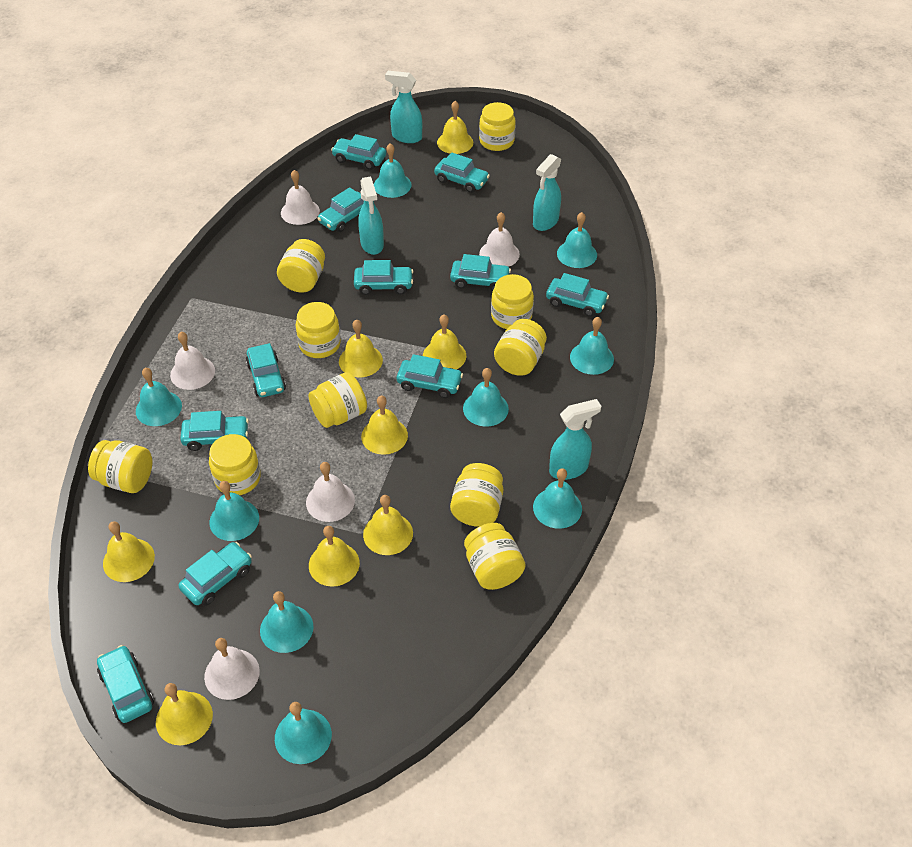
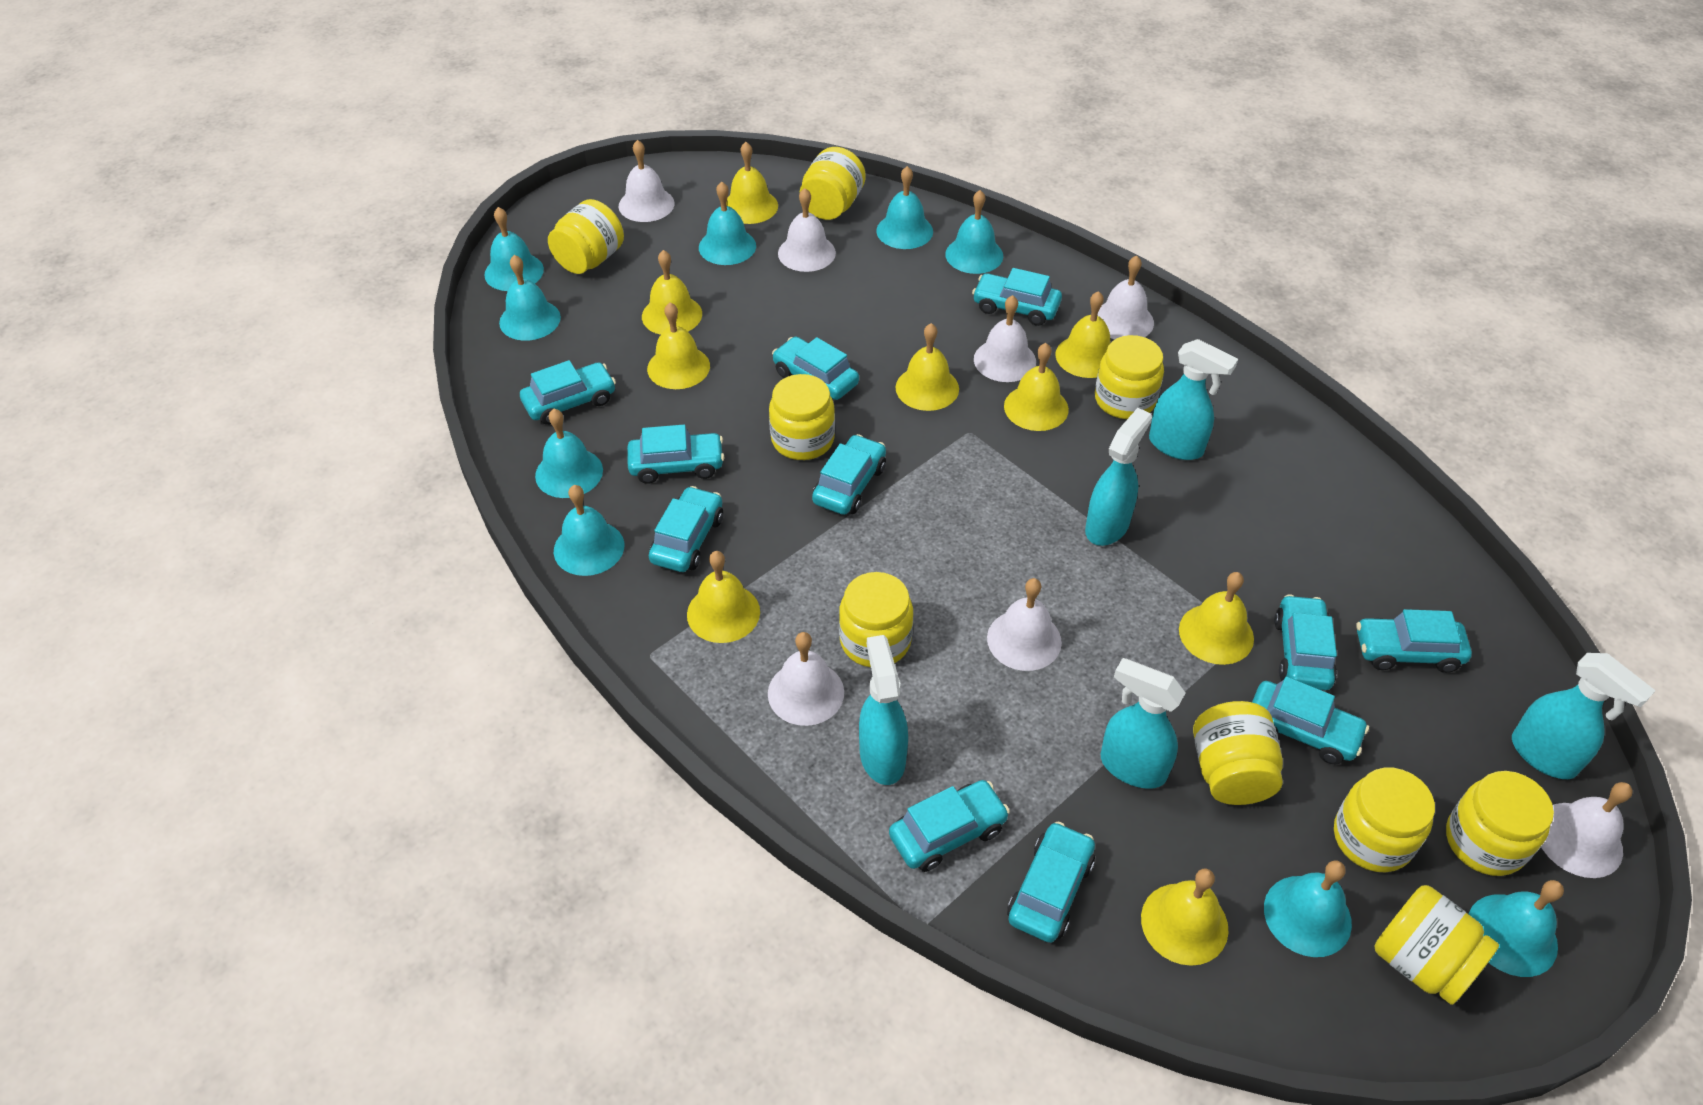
turquoise spray bottle: [358,176,384,255] [385,71,422,143] [533,154,561,231] [549,399,601,480] = 4 -> [859,635,908,785] [1085,408,1152,546] [1101,658,1185,789] [1149,339,1238,460] [1512,653,1656,779] = 5
white bell: [170,332,215,390] [204,638,260,700] [281,170,320,225] [306,462,355,522] [479,212,520,267] = 5 -> [619,140,675,222] [768,632,844,726] [778,188,836,272] [974,295,1036,382] [987,578,1062,671] [1097,255,1154,339] [1541,782,1633,878] = 7
yellow bell: [103,521,155,582] [156,683,213,745] [309,526,360,587] [339,319,383,377] [361,395,408,455] [363,495,413,555] [423,314,466,370] [437,101,473,154] = 8 -> [642,250,702,335] [647,302,710,389] [687,551,760,643] [727,142,778,224] [895,323,959,411] [1004,343,1069,431] [1056,291,1110,378] [1141,869,1228,966] [1179,572,1254,665] = 9
yellow jar: [88,440,152,493] [209,434,261,495] [277,239,325,292] [295,302,341,358] [309,372,367,428] [450,463,503,527] [464,523,525,590] [479,102,515,151] [491,274,534,329] [494,319,547,376] = 10 -> [548,199,624,274] [769,374,835,460] [800,147,866,220] [839,572,913,667] [1095,335,1164,419] [1193,701,1283,805] [1334,768,1435,872] [1374,885,1499,1005] [1446,771,1554,876] = 9

